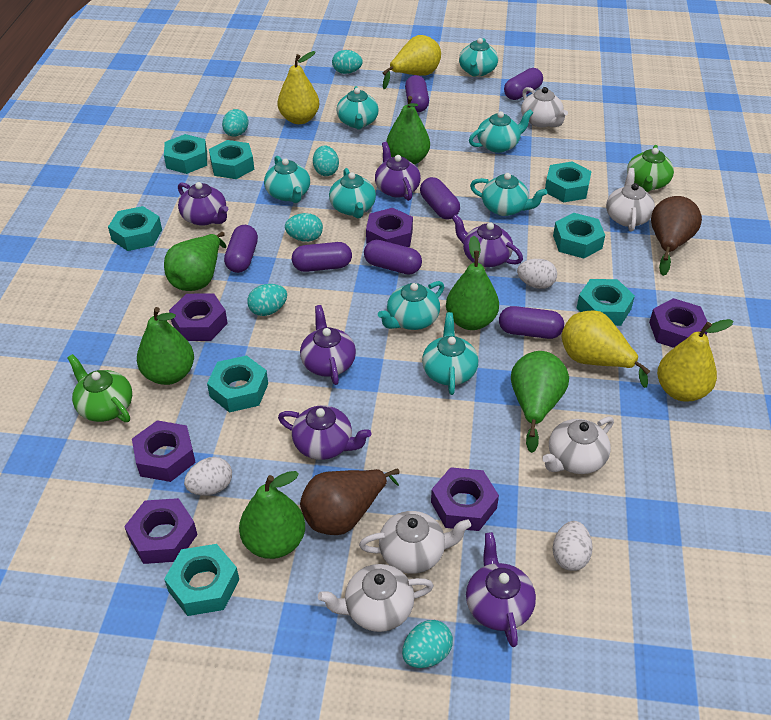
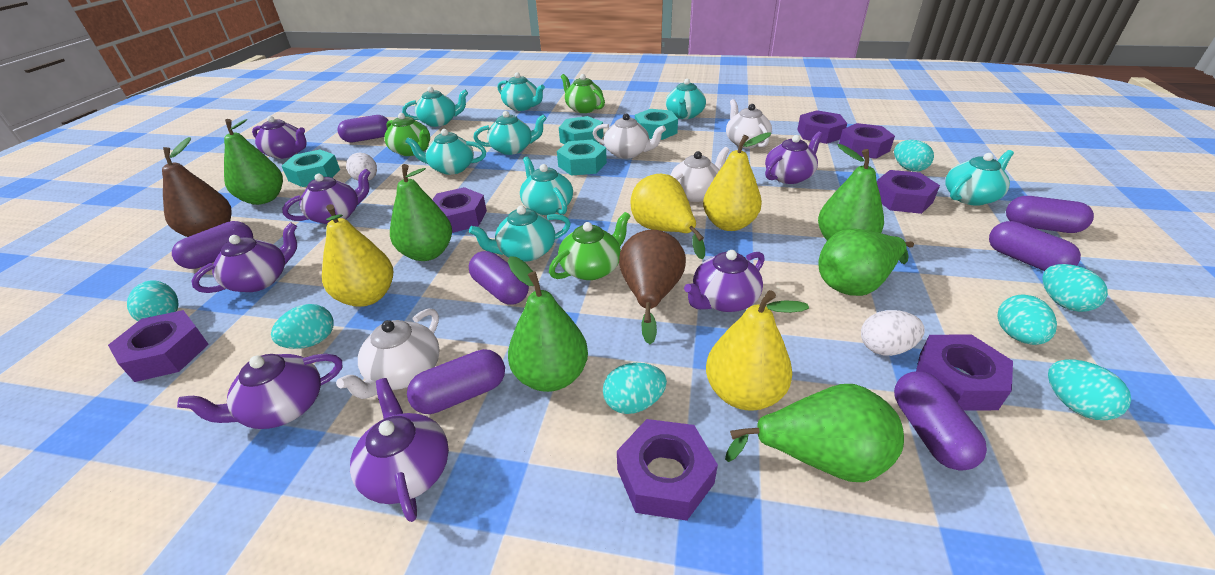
green teapot: [68,354,132,422] [627,145,674,192] = 2 -> [384,113,430,156] [549,212,630,280] [561,74,605,113] = 3
purple nut: [124,498,197,564] [132,420,196,482] [169,293,228,341] [366,208,413,247] [431,467,499,531] [649,298,707,348] = 6 -> [108,310,209,382] [432,187,487,233] [617,419,718,521] [797,110,847,144] [839,123,895,159] [877,170,940,214] [916,334,1013,410] = 7
purple teapot: [178,182,228,226] [278,405,371,460] [300,305,356,385] [375,142,421,201] [452,215,523,267] [466,532,536,647] = 6 -> [177,354,342,429] [191,222,297,293] [252,116,307,159] [282,169,371,224] [350,378,449,522] [684,250,765,312] [765,132,823,184] = 7
turquoise egg: [222,109,249,137] [247,284,287,316] [285,213,323,242] [313,146,339,176] [332,50,363,74] [402,620,453,668] = 6 -> [127,280,179,321] [271,304,334,349] [603,363,667,414] [894,140,934,172] [997,294,1057,345] [1042,264,1108,312] [1048,360,1131,420] = 7
turquoise nut: [108,206,162,251] [164,134,207,174] [164,544,239,616] [207,355,268,412] [209,140,254,179] [545,162,592,202] [553,213,605,259] [577,279,635,326] = 8 -> [282,150,340,187] [557,140,607,176] [559,116,603,144] [635,109,678,140] = 4
white egg: [184,457,232,496] [517,259,557,289] [553,521,593,571] = 3 -> [346,153,377,181] [861,310,925,356] = 2
white teapot: [318,564,434,632] [359,511,471,574] [521,87,568,127] [542,417,614,474] [606,168,655,232] = 5 -> [336,309,440,399] [592,113,666,159] [670,147,730,202] [726,99,772,149] = 4

